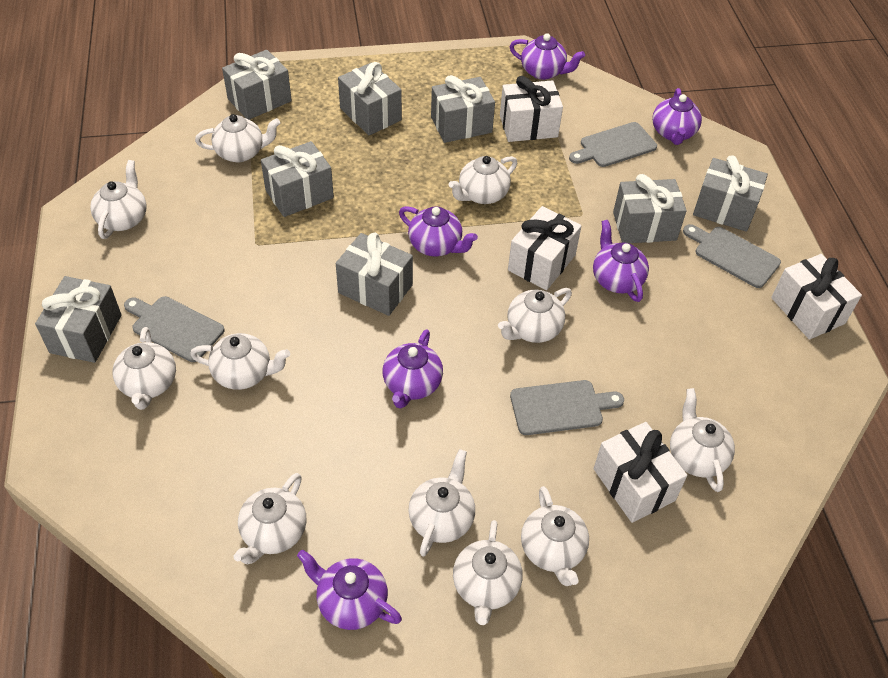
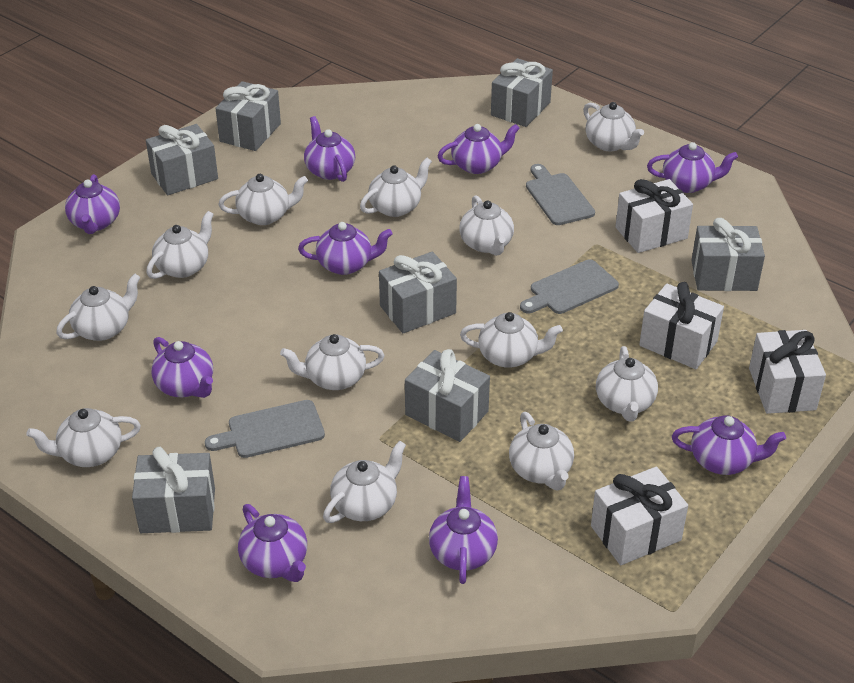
grey cutting board: [124,296,225,362] [510,380,624,435] [569,122,657,167] [683,224,781,288] = 4 -> [205,400,325,458] [520,259,619,314] [526,164,595,225] = 3
grey gift: [35,276,122,363] [222,50,292,120] [261,141,334,217] [336,233,413,316] [338,62,402,135] [431,75,495,143] [613,174,687,243] [693,155,768,232] = 8 -> [132,447,215,533] [146,124,218,195] [215,81,281,151] [379,252,457,333] [405,349,490,442] [491,58,553,127] [691,218,765,291] = 7
purple teapot: [297,549,402,630] [383,329,443,409] [399,206,478,257] [509,33,585,80] [593,220,649,302] [652,88,702,145] = 6 -> [65,174,120,234] [151,337,213,398] [238,504,307,582] [298,222,393,275] [304,116,355,182] [429,476,498,584] [437,124,520,174] [647,142,738,193] [672,416,786,475] = 9
white teapot: [90,160,147,239] [112,327,176,410] [190,333,290,390] [195,114,280,162] [234,473,306,564] [408,449,475,557] [449,156,517,204] [453,520,523,625] [498,288,572,343] [521,486,589,586] [670,388,735,492] = 11 -> [26,408,141,467] [56,274,141,341] [146,211,214,279] [219,174,308,225] [280,334,385,390] [323,441,406,523] [360,158,432,217] [459,195,514,256] [460,312,563,368] [509,412,574,490] [583,102,644,151] [596,346,658,421] = 12

